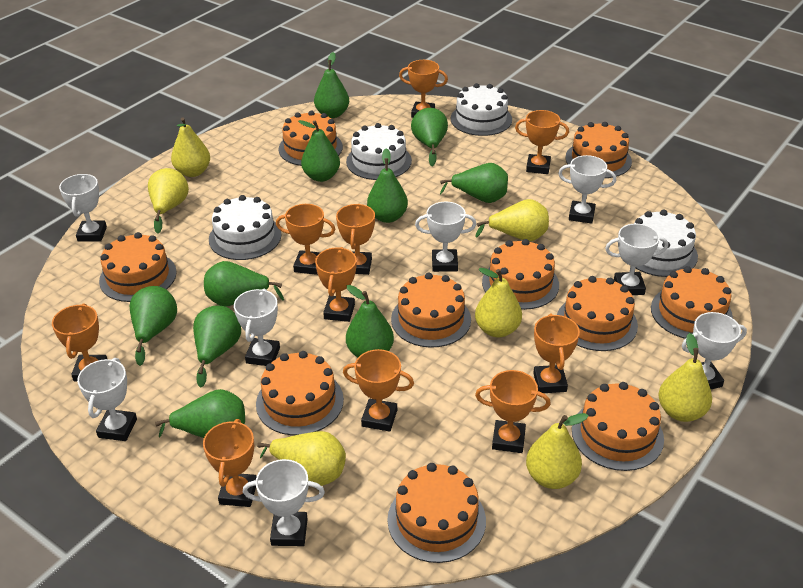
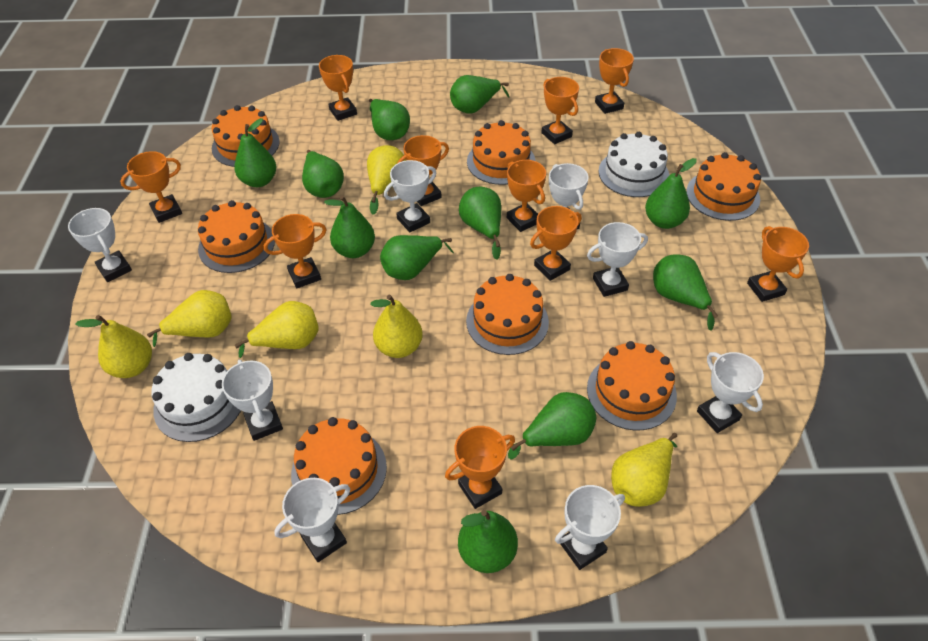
green pear: [130,286,177,366] [155,389,245,438] [193,305,241,388] [204,261,284,306] [298,120,340,182] [314,52,349,118] [346,285,394,357] [367,148,408,223] [411,108,448,166] [440,163,508,203] = 10 -> [234,118,276,187] [302,150,344,198] [324,196,375,258] [369,99,410,140] [380,235,454,280] [450,75,509,114] [458,510,518,573] [459,187,501,260] [508,392,596,460] [645,158,697,229] [653,254,718,331] = 11
orange cake: [99,232,177,302] [256,351,344,435] [279,110,343,166] [387,463,486,563] [391,273,471,348] [482,239,559,310] [557,276,638,351] [565,122,632,178] [572,382,664,471] [651,266,733,339] = 10 -> [198,200,275,273] [212,105,280,167] [291,417,387,515] [466,274,549,355] [467,120,536,185] [587,341,677,431] [686,152,761,221] = 7
white cake: [209,195,281,260] [346,123,412,180] [451,83,512,136] [634,210,698,277] = 4 -> [152,353,241,442] [598,132,669,197] = 2
yellow pear: [148,168,189,234] [171,117,210,177] [257,431,346,486] [475,199,549,241] [475,268,522,337] [526,413,589,489] [658,333,712,422] = 7 -> [75,315,152,378] [147,290,232,347] [235,301,319,358] [367,145,406,215] [370,295,423,358] [611,433,677,507] = 6

